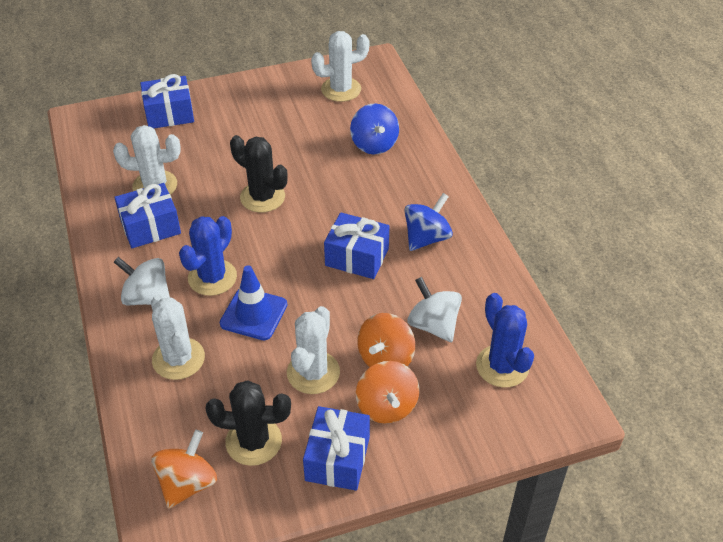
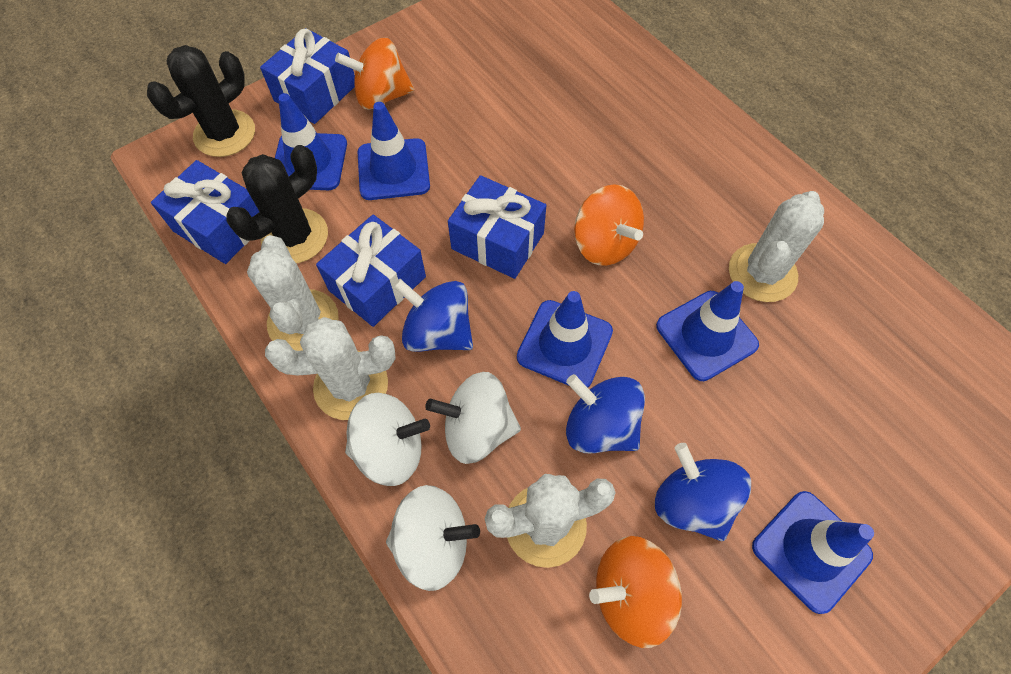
blue cactus: [179,216,237,296] [476,293,534,388] = 2 -> none = 0
blue spinning top: [350,104,399,155] [404,193,453,251] = 2 -> [393,279,473,352] [566,374,645,453] [655,443,751,541] = 3
blue traffic cone: [220,265,287,340] = 1 -> [275,93,347,190] [358,102,430,200] [517,291,613,388] [656,281,759,381] [752,491,874,614] = 5
white spinning top: [114,257,170,305] [407,277,462,342] = 2 -> [345,393,430,486] [386,485,480,591] [425,372,521,464] = 3

